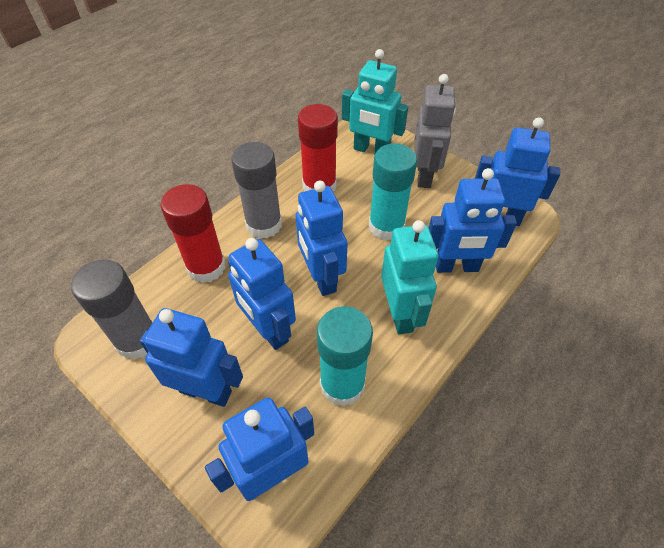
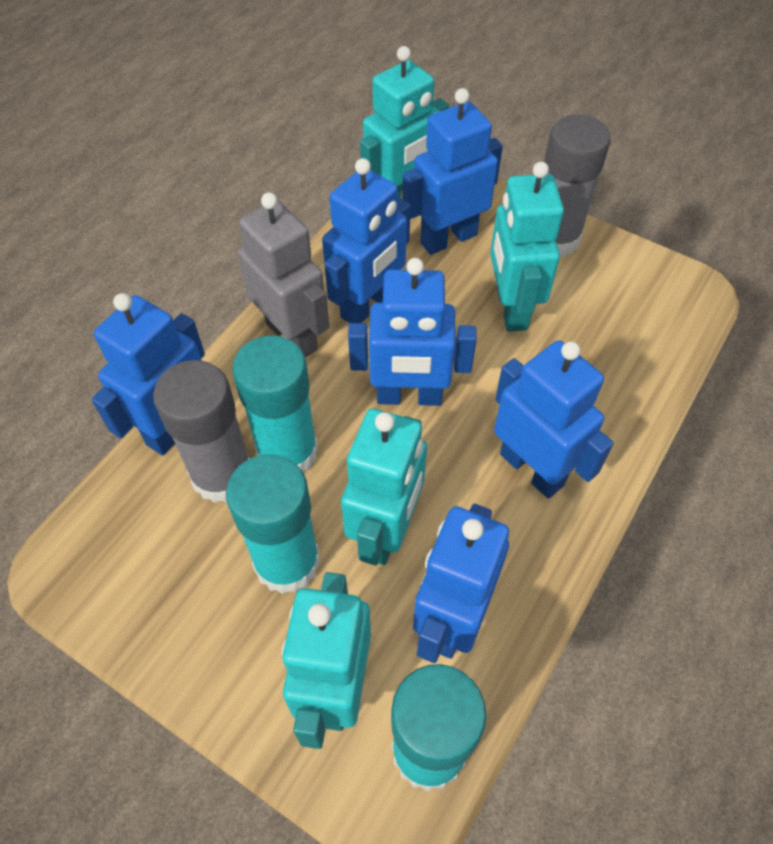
red glue stick: [161,184,226,283] [298,104,338,192] = 2 -> none = 0
turquoise glue stick: [317,306,373,407] [369,144,417,240] = 2 -> [226,454,320,594] [232,336,318,472] [391,664,487,792] = 3
turquoise robot: [342,49,408,155] [381,220,438,334] = 2 -> [282,572,371,749] [341,408,427,566] [360,46,449,198] [490,162,564,332] = 4

